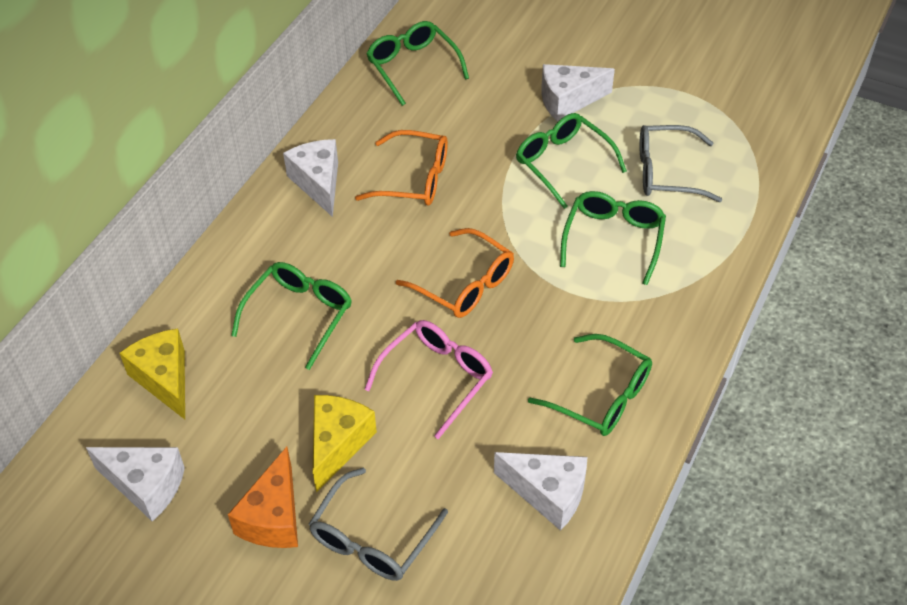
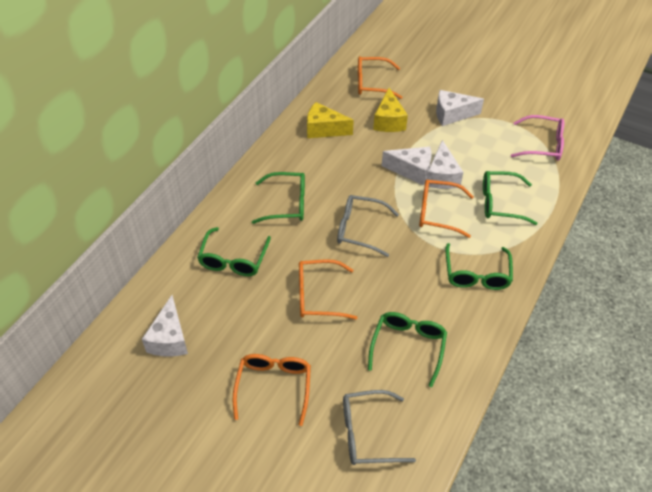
orange cheese: [228,447,298,548] = 1 -> none = 0
orange glasses: [355,130,448,206] [396,228,514,318] = 2 -> [233,354,311,426] [299,259,357,320] [358,56,403,99] [419,179,474,238] = 4

